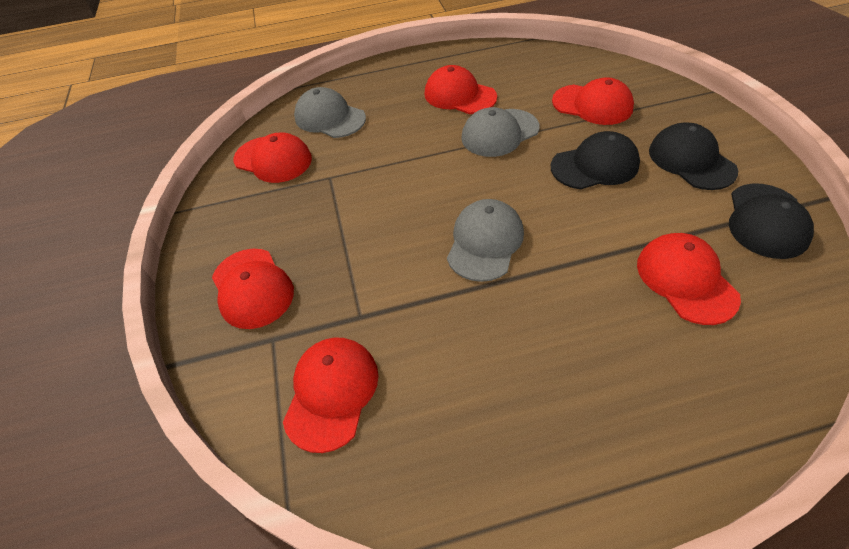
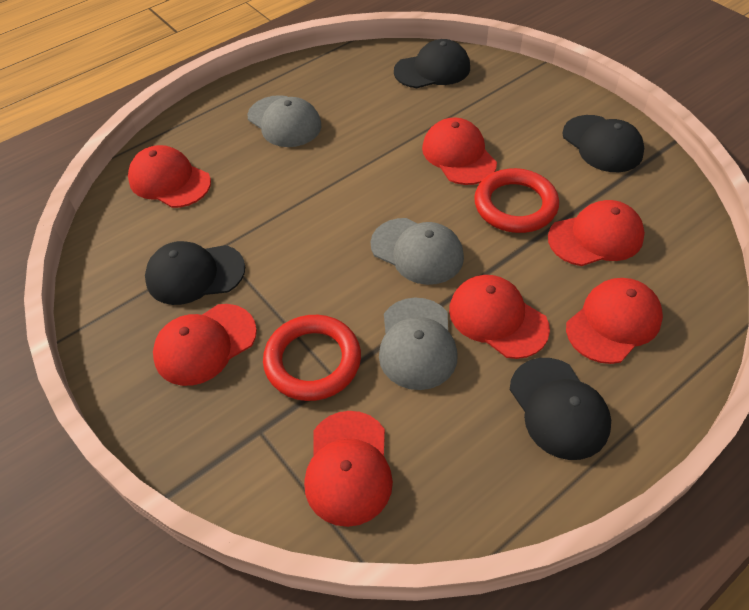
black cap: [551,131,640,189] [649,123,738,190] [729,183,814,259] = 3 -> [145,241,245,305] [394,39,470,88] [510,358,611,460] [562,115,644,172] = 4
red cap: [212,249,294,329] [233,133,312,183] [283,337,379,453] [425,65,497,114] [552,77,634,125] [637,233,741,325] = 6 -> [128,145,211,208] [153,304,257,386] [304,411,393,527] [422,117,497,185] [449,275,550,359] [548,200,645,266] [566,278,663,364] = 7
red ring: none = 0 -> [263,315,361,401] [474,168,559,233] = 2

